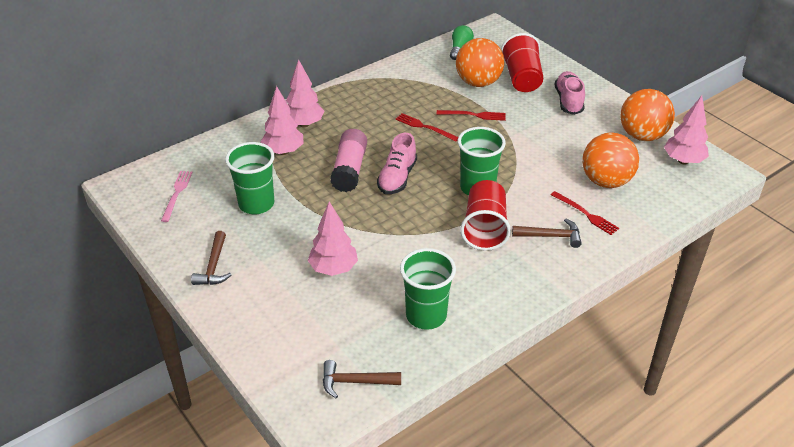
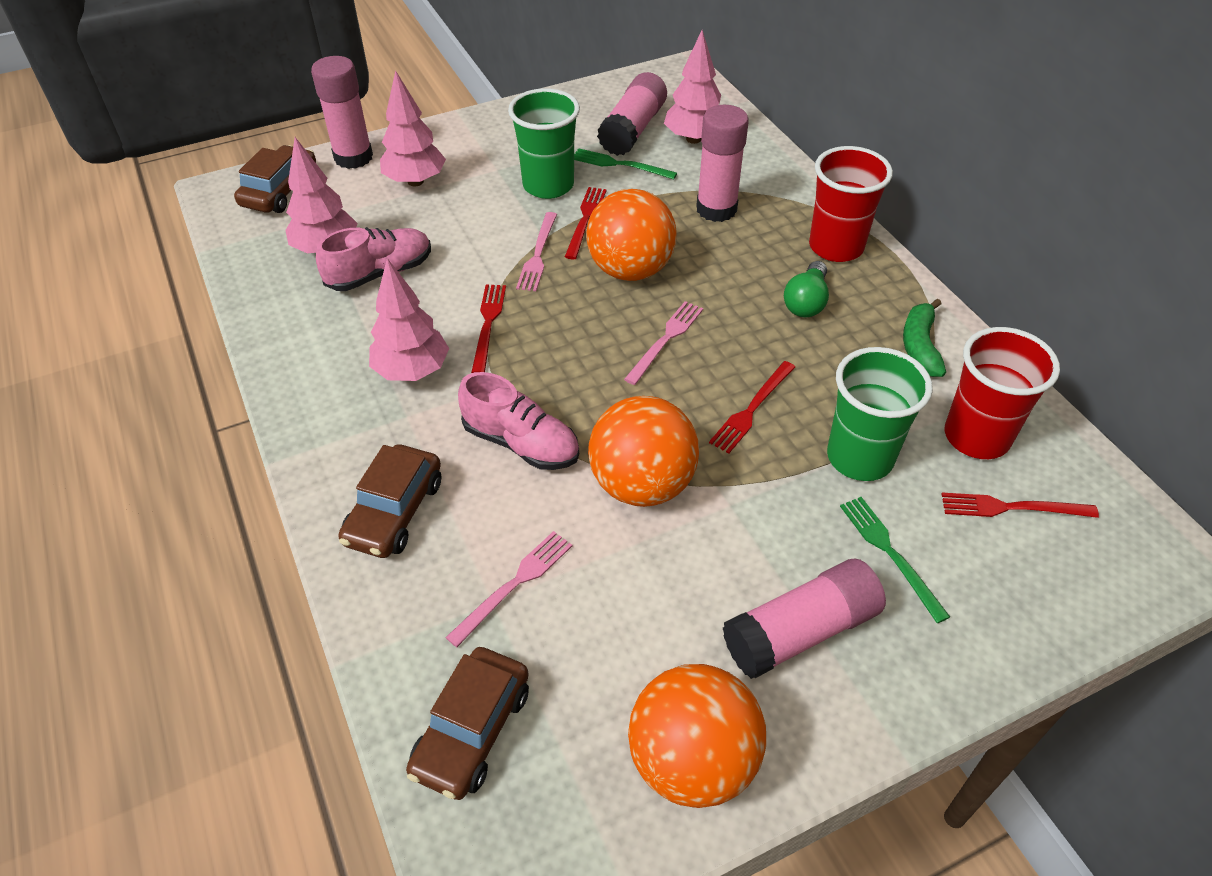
brown car: none = 0 -> [234,145,316,213] [338,444,442,558] [406,647,529,800] = 3
brown hammer: [191,231,231,285] [323,360,401,398] [512,219,582,248] = 3 -> none = 0
green banana: none = 0 -> [903,299,946,377] = 1
green cup: [225,142,275,214] [400,248,456,330] [458,127,506,196] = 3 -> [508,88,580,199] [827,347,933,481] = 2
green fork: none = 0 -> [574,148,677,180] [840,497,950,623] = 2
pink fork: [161,171,193,222] = 1 -> [445,531,573,647] [516,212,557,291] [624,301,703,385] = 3
pink glue stick: [330,129,367,192] = 1 -> [311,56,373,169] [597,72,667,156] [696,105,749,222] [723,559,886,679] = 4
red fork: [395,113,458,141] [437,110,505,121] [551,191,619,235] = 3 -> [471,285,506,373] [565,187,606,259] [709,361,795,453] [942,493,1099,518] = 4

